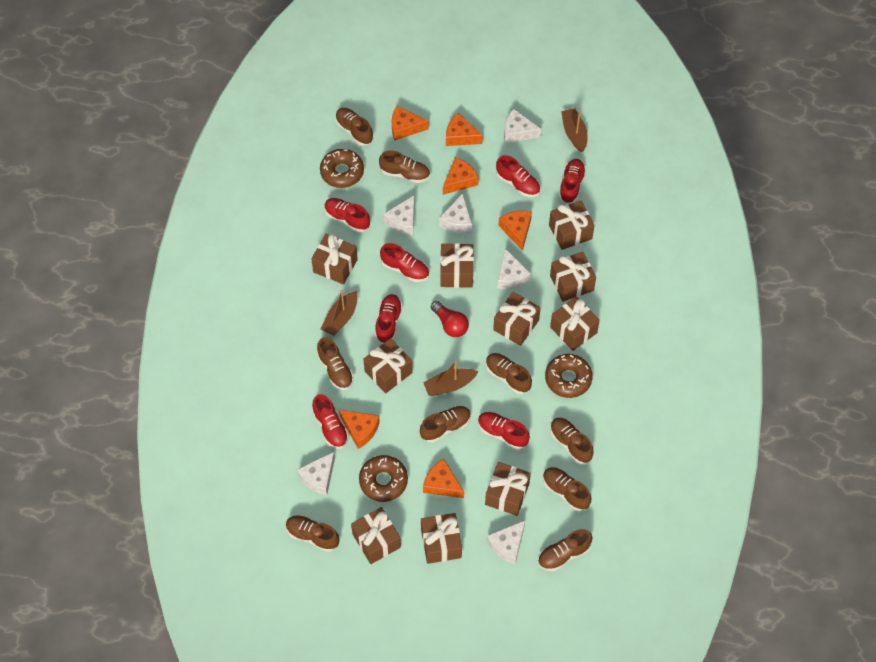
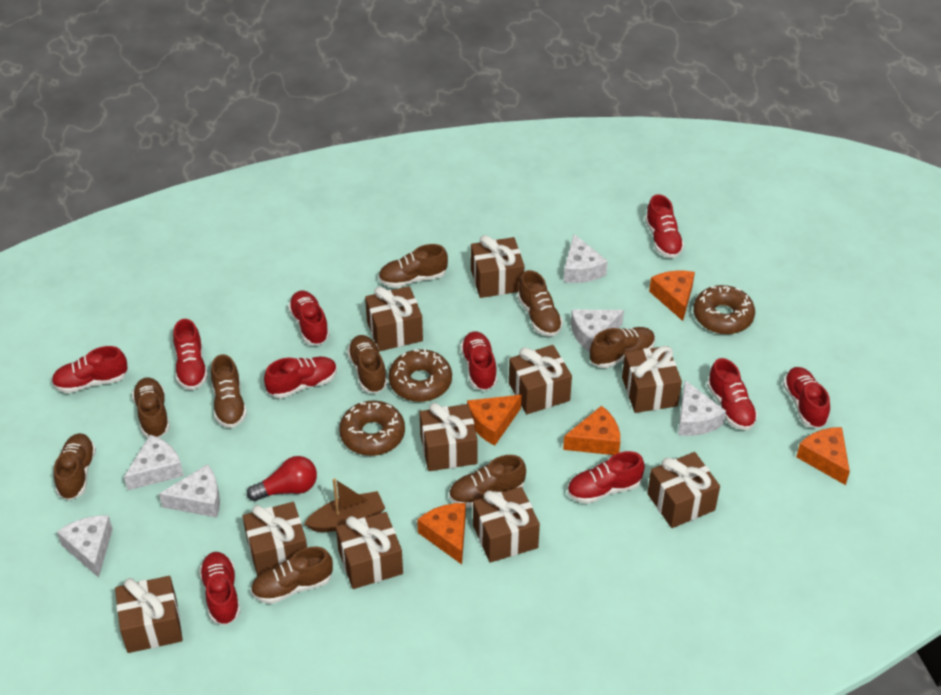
brown boat: [321,290,358,336] [423,361,478,396] [561,108,588,152] = 3 -> [304,478,385,532] = 1
orange cheese: [339,410,380,449] [392,106,428,141] [423,459,464,498] [443,157,479,195] [446,113,483,146] [498,211,532,251] = 6 -> [417,503,466,564] [467,395,521,445] [563,406,620,455] [649,271,695,321] [796,427,850,485] = 5
red shoe: [312,394,349,449] [324,198,370,232] [375,294,403,343] [380,243,429,282] [478,412,530,449] [496,155,540,197] [559,159,586,204] = 7 -> [52,346,128,393] [173,319,208,390] [199,552,241,625] [264,357,337,398] [288,290,330,345] [460,331,497,391] [567,451,645,504] [645,194,684,258] [707,358,758,430] [783,367,830,429] = 10

